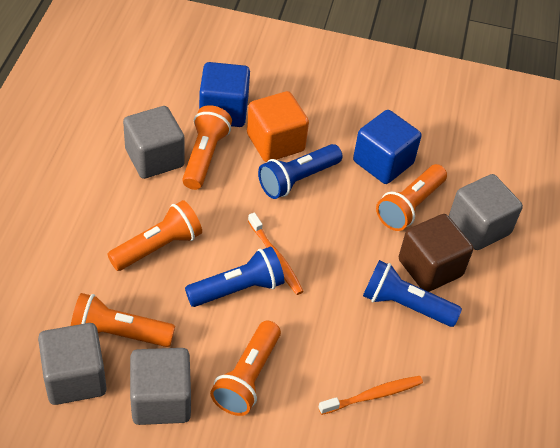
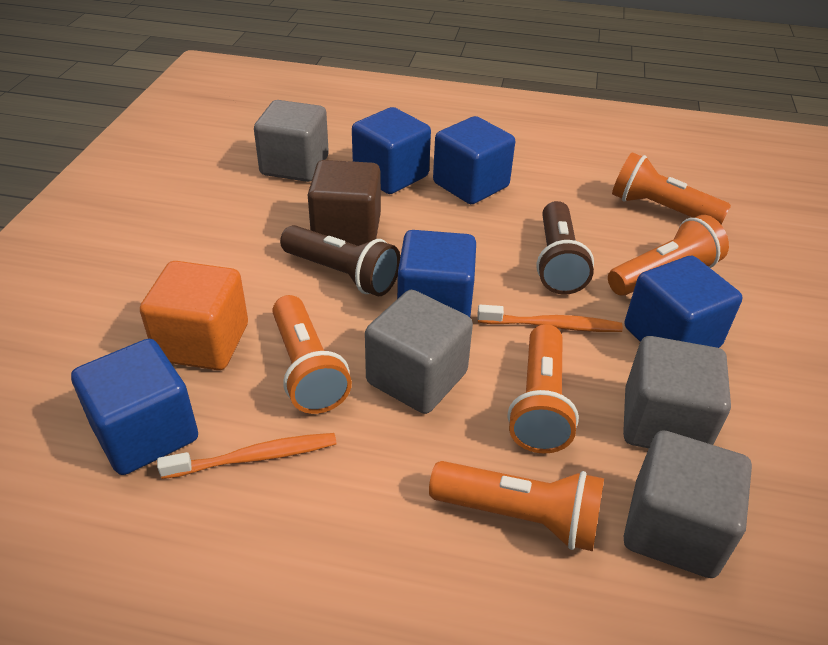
blue cube: [199,62,250,127] [353,110,421,184] = 2 -> [71,339,198,475] [352,107,431,194] [397,230,476,317] [433,116,515,204] [625,256,742,348] = 5
blue flashlight: [185,246,285,307] [258,144,342,199] [363,260,462,327] = 3 -> none = 0
brown flashlight: none = 0 -> [280,225,400,296] [536,201,594,295] = 2

